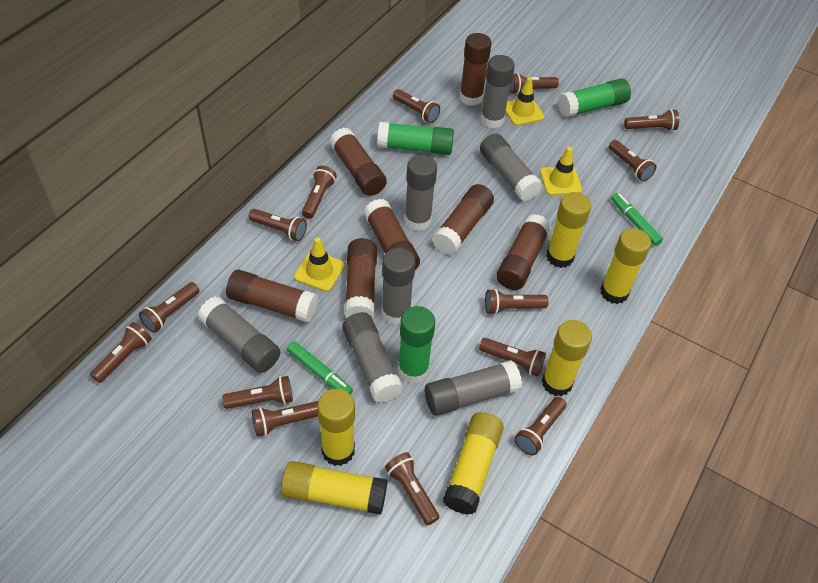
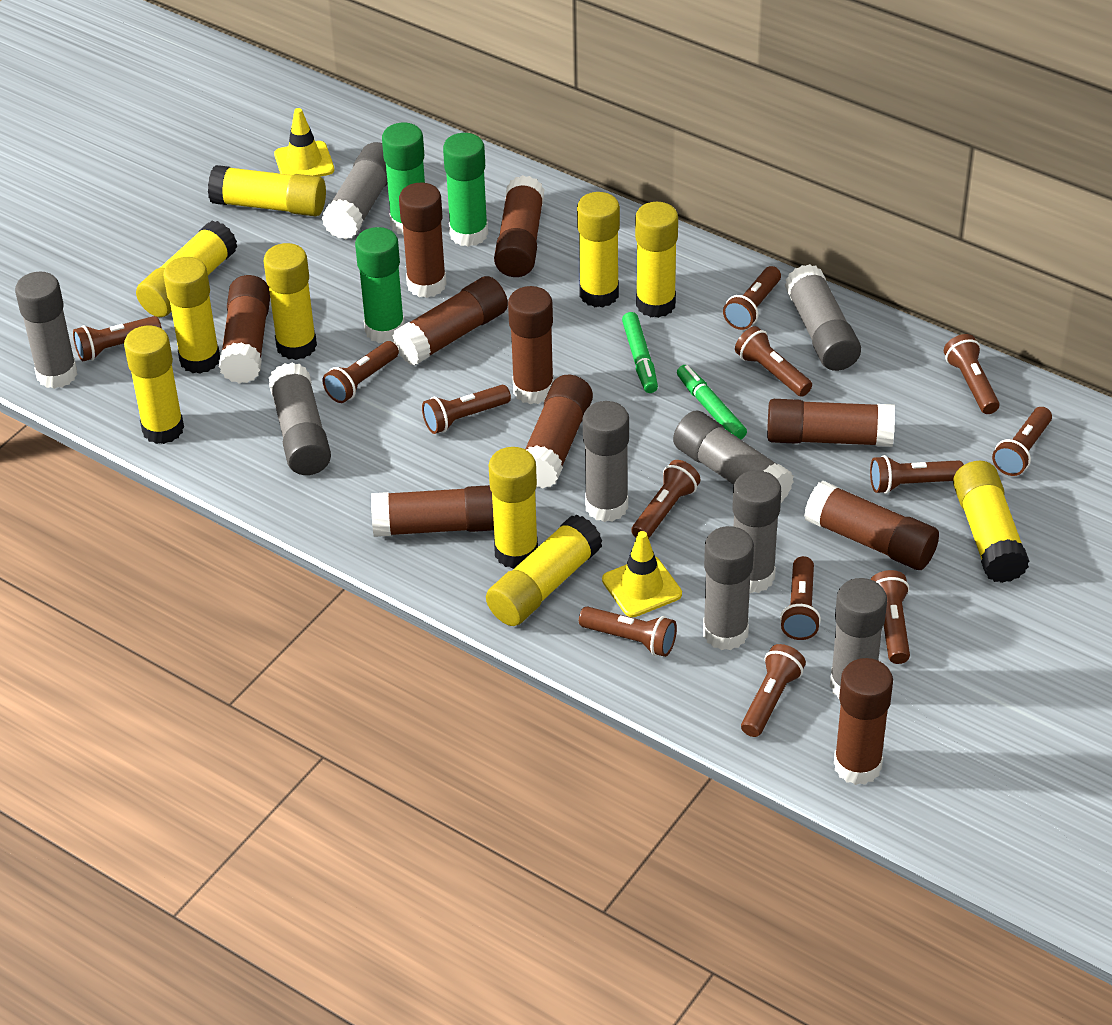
brown flashlight: [90,322,152,383] [139,282,200,333] [222,376,293,409] [249,209,307,241] [252,401,318,437] [302,166,337,219] [385,452,439,525] [393,89,440,123] [479,338,546,377] [485,289,548,315] [509,73,559,94] [515,397,566,455] [609,140,656,181] [624,109,679,131] = 14 -> [73,316,162,361] [322,341,399,403] [422,385,511,434] [579,606,677,657] [631,460,701,539] [723,266,781,330] [735,326,812,397] [741,644,806,737] [780,556,821,640] [870,455,964,494] [870,570,910,664] [944,334,1000,414] [992,407,1052,476] = 13
brown glue stick: [226,270,318,323] [330,128,387,196] [344,238,377,318] [364,199,420,270] [432,184,494,255] [459,33,492,106] [496,214,551,290] = 7 -> [219,275,270,384] [371,485,494,537] [392,276,508,366] [399,183,447,298] [494,175,545,277] [508,286,554,404] [525,375,593,488] [767,399,895,447] [804,480,939,570] [834,658,893,785] = 10
grey glue stick: [198,297,280,373] [342,312,403,403] [381,248,415,325] [405,155,437,231] [425,360,522,416] [480,55,515,128] [480,133,542,201] = 7 -> [15,272,78,389] [269,362,331,475] [322,142,388,239] [583,401,629,522] [673,410,794,503] [703,526,754,650] [733,470,781,593] [785,264,861,371] [830,578,887,699] = 9
yellow glue stick: [281,461,387,515] [317,389,355,466] [443,412,504,515] [542,320,592,397] [546,192,591,268] [600,228,651,304] = 6 -> [124,325,184,444] [136,221,237,317] [163,257,220,374] [208,165,326,216] [264,243,317,360] [486,514,603,626] [489,447,538,569] [577,192,620,307] [635,202,678,318] [953,461,1029,583] = 10
yellow traffic cone: [294,237,345,291] [505,77,544,126] [540,147,582,195] = 3 -> [274,108,334,177] [602,531,682,617] = 2

